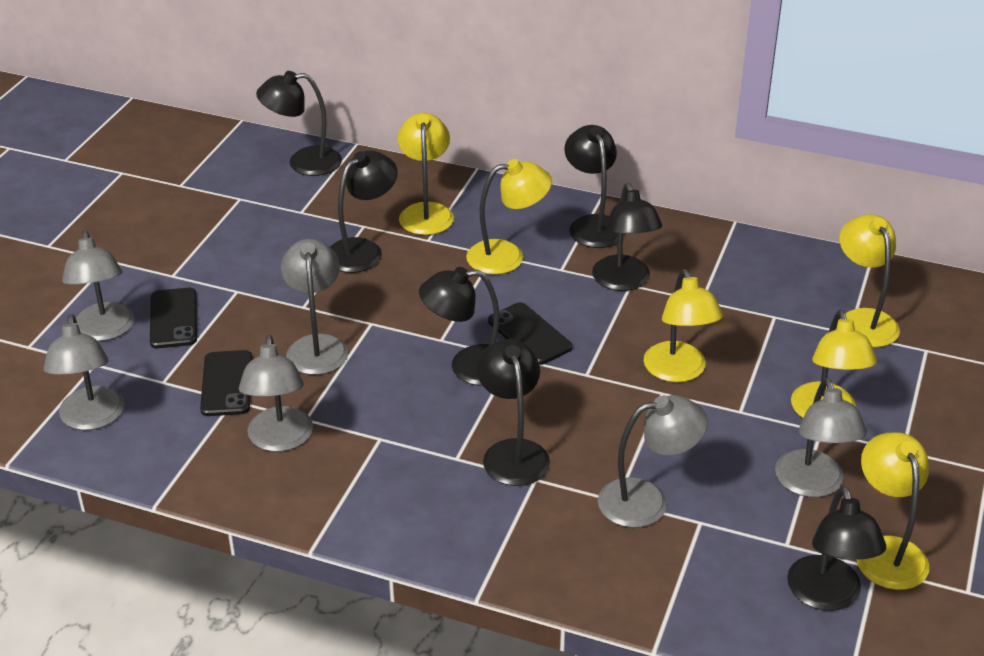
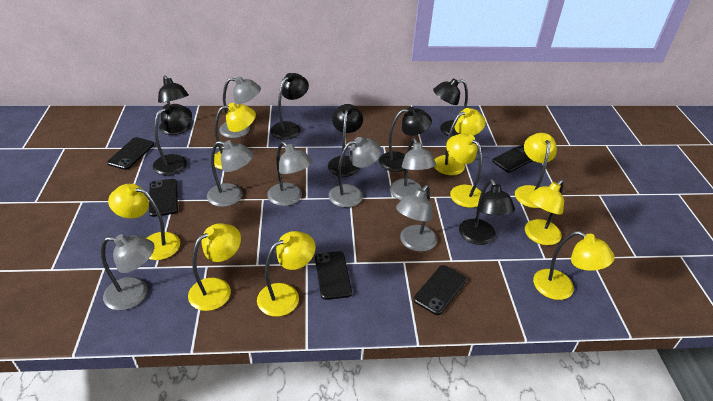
black phone: [150,288,197,348] [200,350,252,416] [488,302,572,365] = 3 -> [107,137,154,170] [149,179,178,217] [315,251,352,300] [414,265,467,315] [492,145,533,173] = 5
grey lamp: [43,314,125,430] [62,230,134,341] [239,335,313,452] [281,239,348,375] [598,395,708,528] [775,378,867,497] = 6 -> [101,234,155,310] [207,140,254,207] [219,76,261,138] [267,141,312,206] [329,137,382,208] [390,138,436,200] [396,185,437,252] = 7
yellow lamp: [398,113,454,235] [466,159,552,275] [643,269,723,382] [791,310,877,418] [840,214,900,347] [857,432,929,590] = 6 -> [108,184,180,260] [188,223,241,311] [214,103,256,170] [257,231,315,317] [434,108,486,175] [446,133,482,208] [515,133,557,208] [525,180,564,245] [533,231,615,300] = 9

